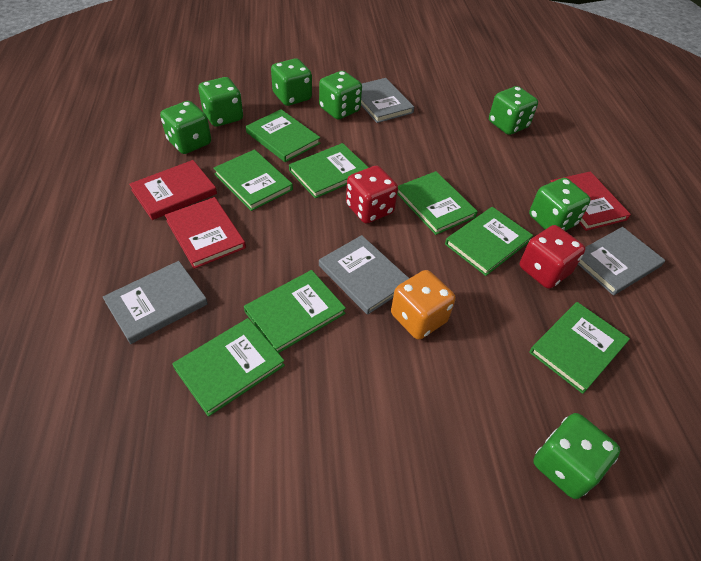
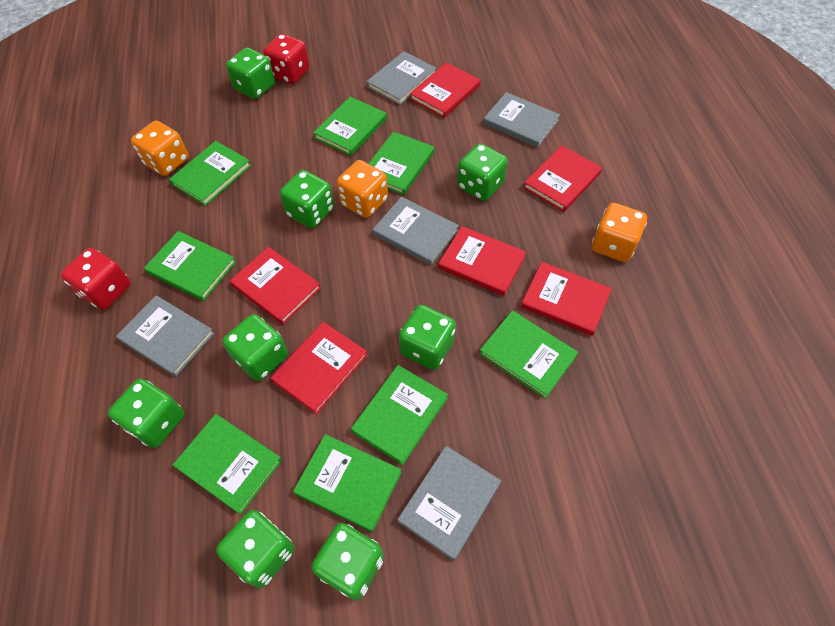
green dice: [160,101,211,154] [198,77,243,126] [271,58,312,106] [319,71,362,119] [489,86,538,135] [529,178,591,231] [533,413,620,499] = 7 -> [108,379,184,448] [216,510,294,588] [222,314,288,381] [226,48,275,99] [280,170,334,228] [311,523,384,601] [399,305,456,370] [457,143,508,201] = 8
grey book: [103,261,208,344] [319,235,409,315] [361,78,414,123] [578,227,665,295] = 4 -> [116,295,215,377] [366,51,437,105] [373,196,459,265] [397,446,501,561] [483,92,560,148] = 5
orange dice: [391,270,456,340] = 1 -> [131,121,189,176] [337,160,388,218] [592,203,647,262] = 3
red book: [129,160,217,220] [165,197,246,269] [551,171,631,231] = 3 -> [230,247,321,325] [271,322,368,415] [410,62,481,118] [438,226,526,296] [521,262,612,336] [523,145,602,212] = 6

